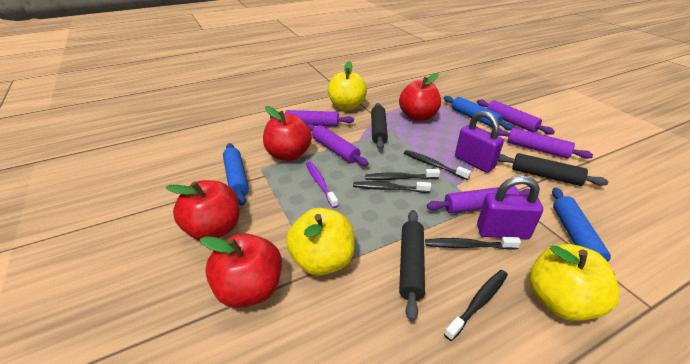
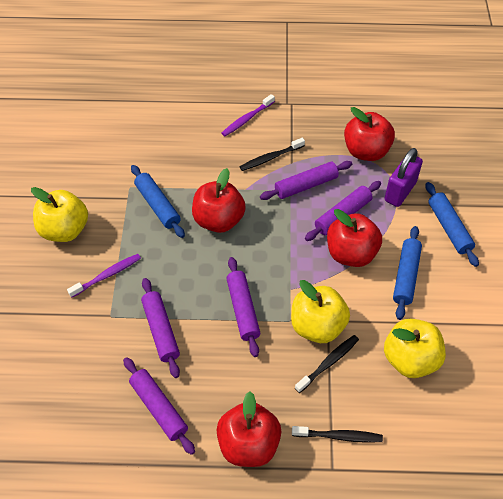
black rolling pin: [371,103,388,149] [399,210,425,321] [498,153,608,186] = 3 -> none = 0
black toothbrush: [353,181,431,193] [365,169,440,180] [404,150,471,180] [425,237,521,250] [444,270,508,341] = 5 -> [240,138,305,171] [292,426,383,443] [295,335,359,393] = 3
purple padlock: [455,111,504,173] [477,176,543,240] = 2 -> [384,148,423,207] = 1
purple toothbrush: [306,161,338,208] = 1 -> [67,254,141,298] [222,94,275,136] = 2

